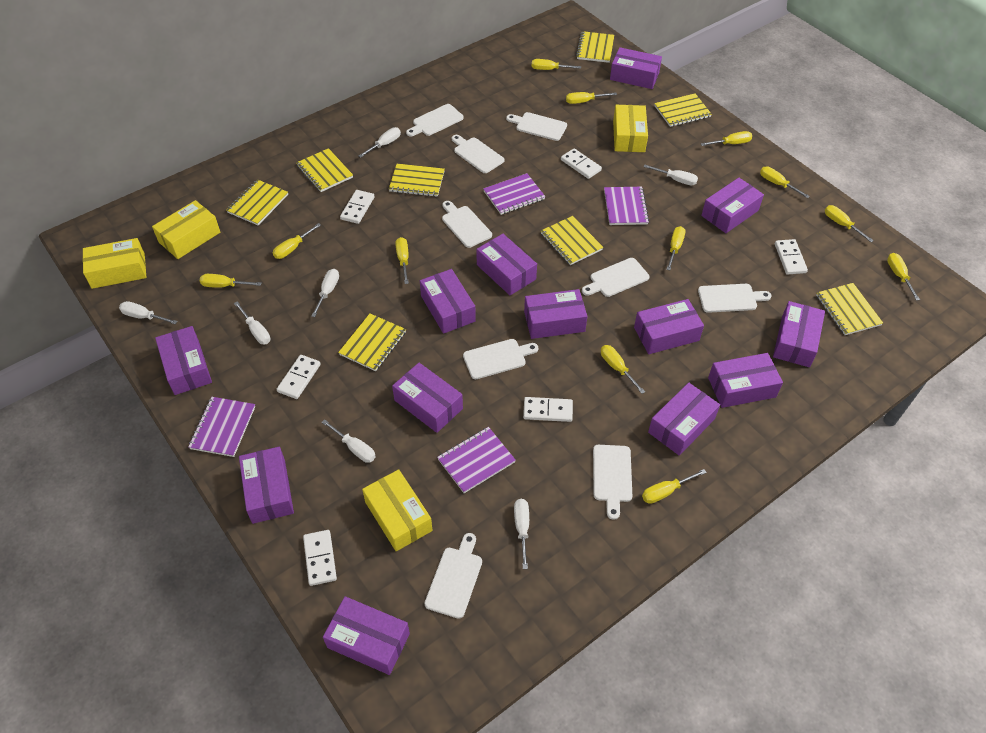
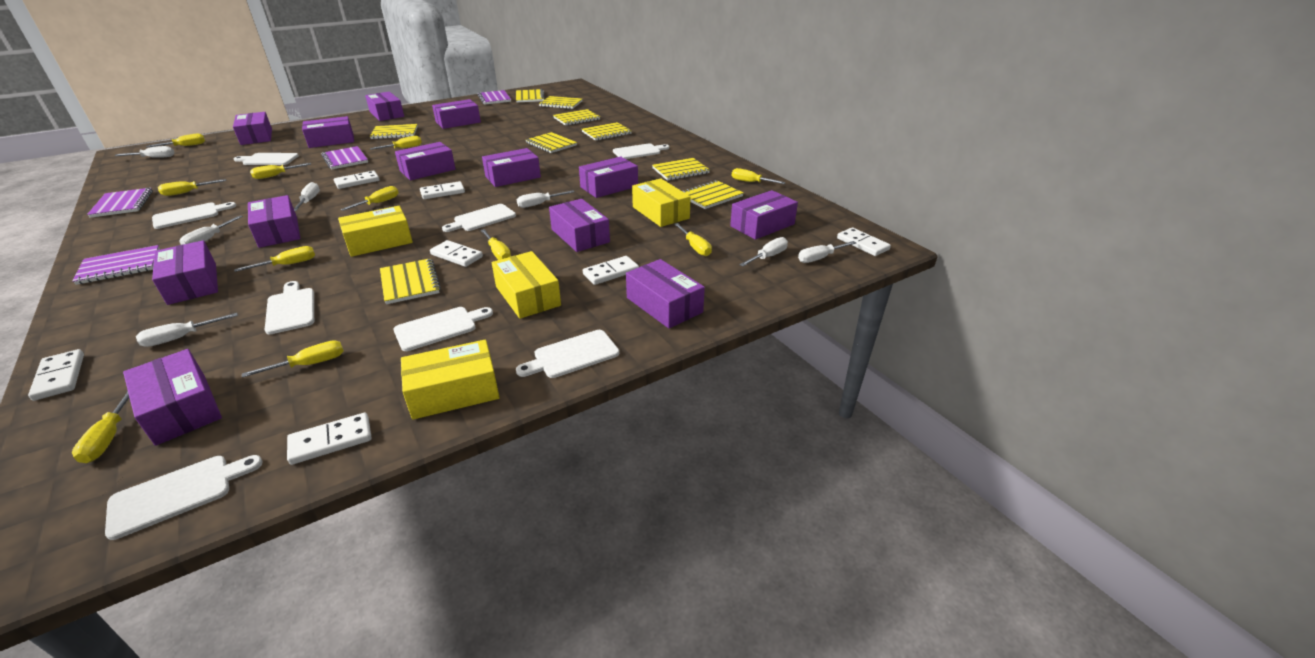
white cutting board: [406,104,464,136] [424,533,482,619] [442,201,492,248] [452,135,504,173] [463,339,538,379] [506,112,567,141] [582,258,649,297] [593,445,632,520] [698,284,772,313] = 9 -> [105,455,263,540] [152,202,237,229] [234,153,299,165] [265,281,314,334] [393,307,493,351] [442,204,516,232] [516,330,619,378] [613,143,669,159] = 8
white domino: [277,355,321,399] [303,530,337,586] [340,190,375,224] [523,397,573,422] [561,148,602,179] [775,239,808,274] = 6 -> [28,349,84,401] [287,413,372,465] [334,171,380,189] [420,181,465,199] [430,240,483,267] [583,256,639,285] [837,227,891,256] = 7
yellow notebook: [226,179,288,225] [296,148,353,192] [338,313,406,371] [389,164,445,197] [541,216,603,265] [576,31,614,63] [654,93,712,127] [816,283,883,335] = 8 -> [370,124,418,139] [380,258,441,304] [516,89,545,103] [526,132,577,153] [539,96,582,109] [553,109,600,126] [582,122,632,141] [652,158,710,180] [683,180,743,209] = 9
yellow screwdriver: [200,274,262,288] [273,223,321,259] [395,237,409,284] [532,59,581,70] [566,92,617,104] [601,345,645,394] [642,469,707,504] [666,226,685,270] [701,131,752,146] [760,167,810,198] [825,205,874,242] [887,253,920,301] = 12 -> [72,391,129,463] [146,134,205,148] [158,179,226,196] [234,246,315,272] [242,340,344,378] [250,163,311,179] [341,186,398,211] [370,136,422,150] [480,229,511,260] [674,223,712,256] [732,168,786,184] = 11

